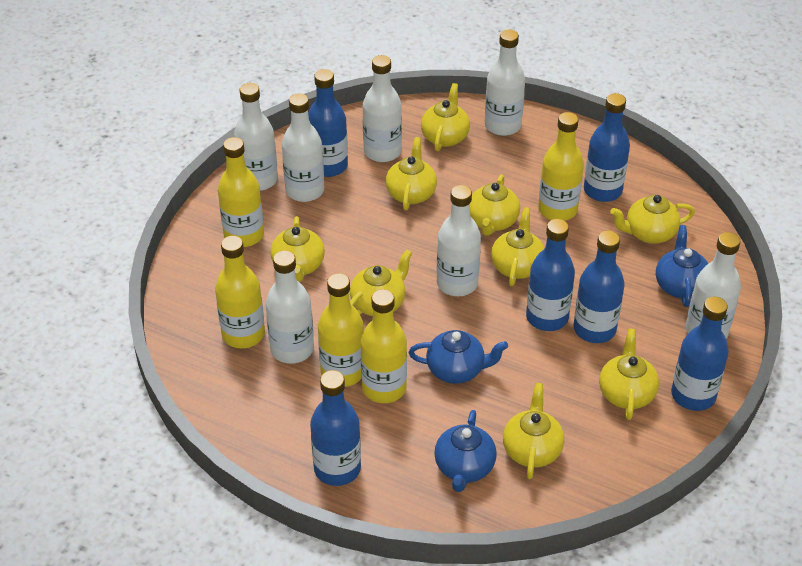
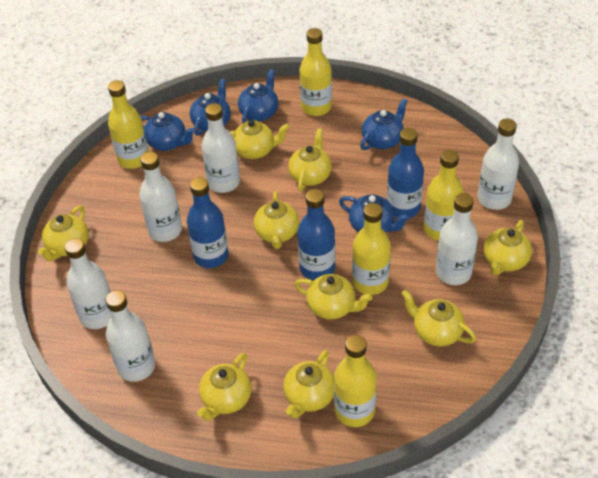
blue bottle: [308,69,348,177] [310,370,361,486] [526,219,575,331] [574,231,624,343] [584,93,630,202] [671,297,729,411] = 6 -> [187,177,229,268] [298,189,335,280] [387,128,424,218] = 3
blue teapot: [409,330,508,384] [434,410,497,492] [656,225,708,307] = 3 -> [141,112,195,151] [190,78,231,136] [238,69,279,123] [339,194,409,232] [360,98,408,150] = 5
white bottle: [234,83,278,191] [265,250,314,364] [282,93,324,202] [363,55,402,162] [437,185,481,296] [485,30,525,136] [686,232,741,338] = 7 -> [65,238,111,329] [106,290,155,382] [139,152,182,242] [202,103,240,193] [436,193,478,285] [478,119,519,210] = 6

